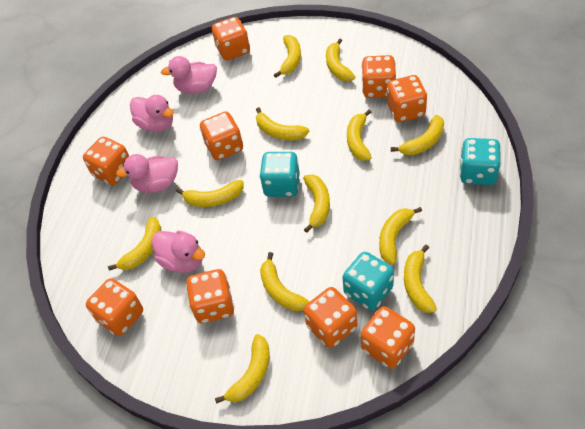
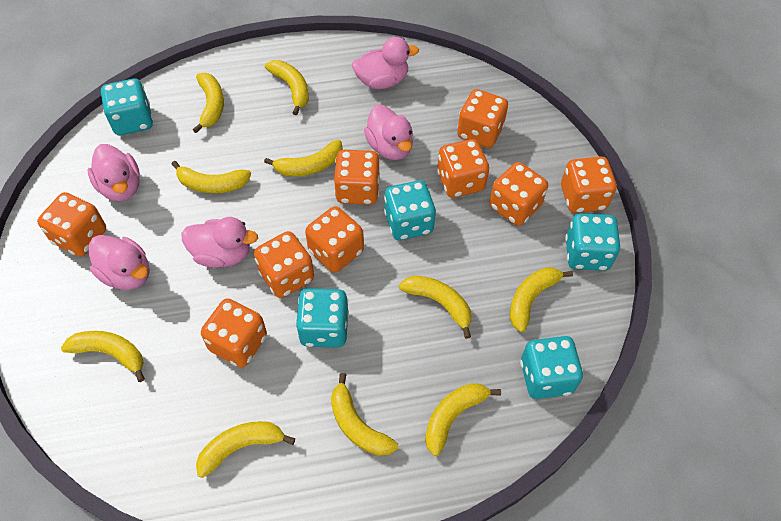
pink duck: [116,154,178,193] [130,95,174,132] [152,230,205,273] [161,56,217,94] = 4 -> [88,144,140,201] [89,235,150,290] [181,217,258,268] [352,37,419,89] [364,105,413,160] = 5
turquoise dice: [259,152,300,197] [343,252,394,311] [460,138,501,185] = 3 -> [101,79,153,135] [296,288,349,347] [384,180,436,240] [520,336,583,399] [565,213,620,271] = 5
yellow banana: [108,217,161,271] [176,180,244,207] [215,334,270,404] [256,107,310,140] [260,252,310,311] [274,35,301,78] [303,174,330,233] [326,38,355,81] [347,110,372,161] [379,207,422,264] [391,115,444,155] [404,245,437,313] = 12 -> [61,331,145,382] [171,161,251,193] [193,73,224,133] [196,421,295,478] [264,140,343,176] [265,60,309,115] [331,373,398,456] [399,276,472,339] [425,383,501,456] [510,267,573,332] = 10

